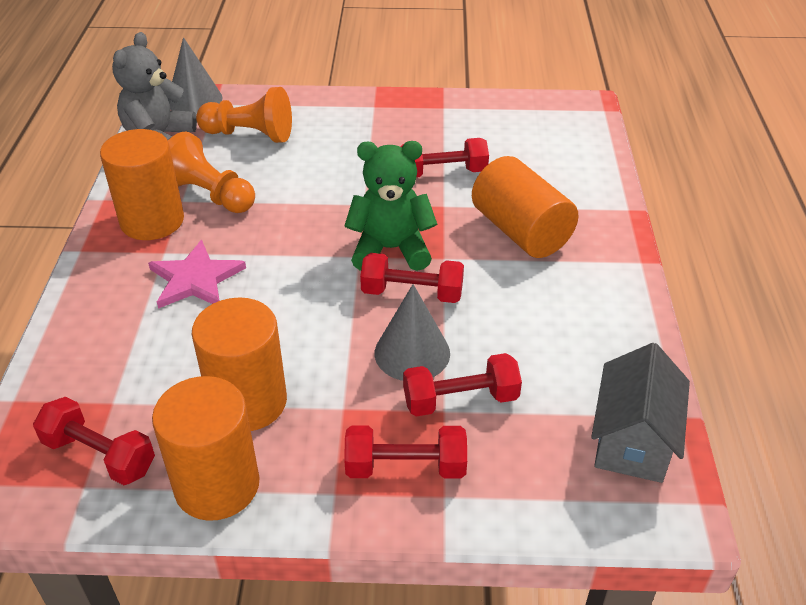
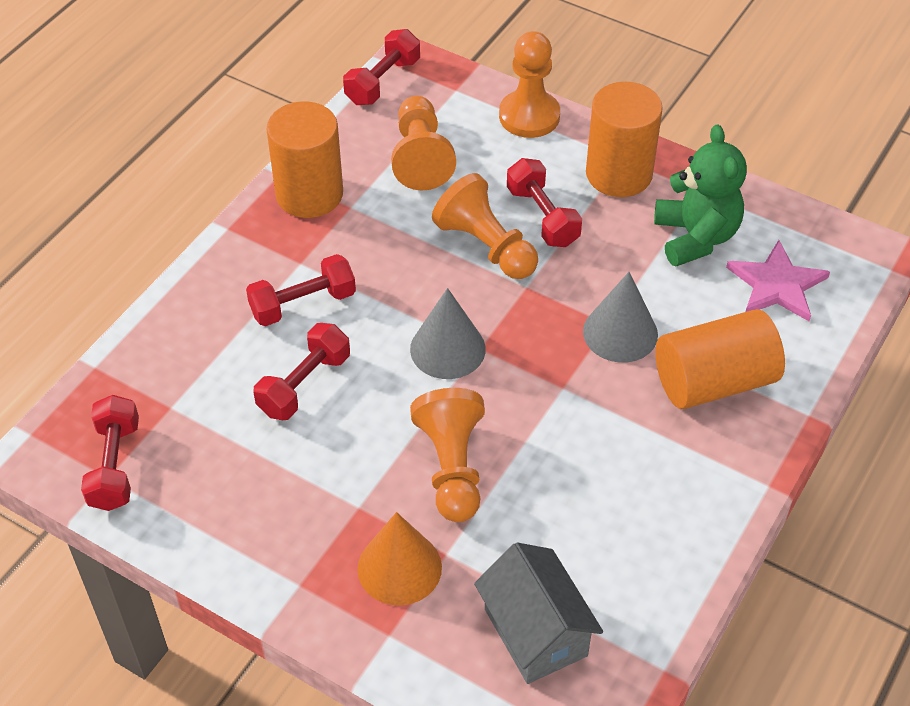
grey teddy bear: [112,32,197,140] = 1 -> none = 0
orange cone: none = 0 -> [357,512,442,606] = 1
orange cylinder: [100,129,184,240] [152,376,259,521] [192,298,287,431] [472,156,579,258] = 4 -> [266,102,343,218] [586,82,663,197] [655,309,785,409] = 3
orange pawn: [168,132,255,213] [196,87,292,143] = 2 -> [391,96,456,191] [410,388,485,522] [432,173,538,279] [499,31,560,138] = 4

